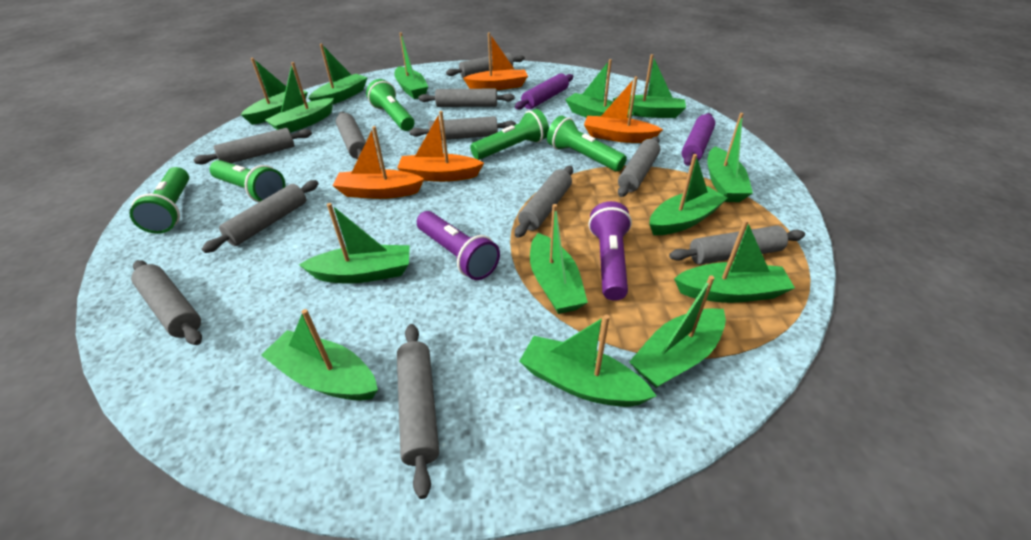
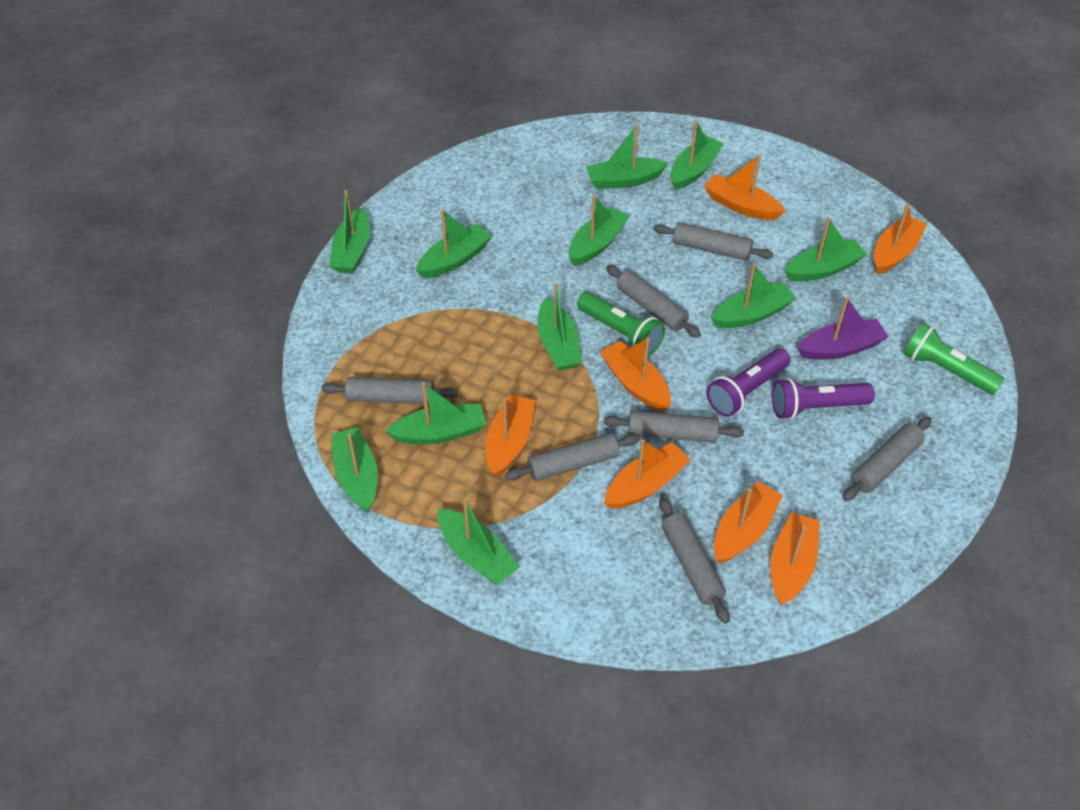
green boat: [241,58,308,125] [261,309,378,401] [265,62,334,133] [299,203,410,284] [309,44,368,104] [394,33,428,99] [519,315,656,407] [530,204,588,314] [565,59,634,118] [613,54,686,118] [629,275,726,388] [649,154,728,235] [674,219,795,303] [707,113,753,202] = 14 -> [330,190,370,274] [331,427,378,513] [385,382,486,444] [416,210,492,278] [438,498,520,585] [538,284,582,371] [568,195,630,266] [586,125,668,189] [670,120,724,190] [711,263,796,328] [784,217,867,282] = 11
green flashlight: [129,167,189,234] [210,160,285,202] [366,79,414,131] [470,109,549,160] [547,116,627,171] = 5 -> [577,292,665,356] [903,323,1004,395] = 2
grey rolling pin: [131,260,202,345] [193,128,312,164] [202,180,319,253] [336,112,366,159] [397,324,439,499] [410,116,516,140] [418,89,515,107] [446,53,525,78] [515,166,573,238] [618,137,660,197] [669,225,805,265] = 11 -> [321,377,458,404] [505,433,640,481] [604,411,744,443] [606,265,701,338] [653,222,774,261] [659,497,730,623] [843,417,932,501] = 7
orange boat: [332,126,424,199] [397,111,484,182] [463,32,528,90] [584,76,663,143] = 4 -> [485,395,535,477] [600,337,671,411] [604,439,691,509] [704,154,785,220] [714,481,783,563] [770,512,820,606] [874,203,927,274] = 7
purple boat: none = 0 -> [797,297,889,360] = 1
purple rolling pin: [515,73,573,110] [682,113,715,166] = 2 -> none = 0

